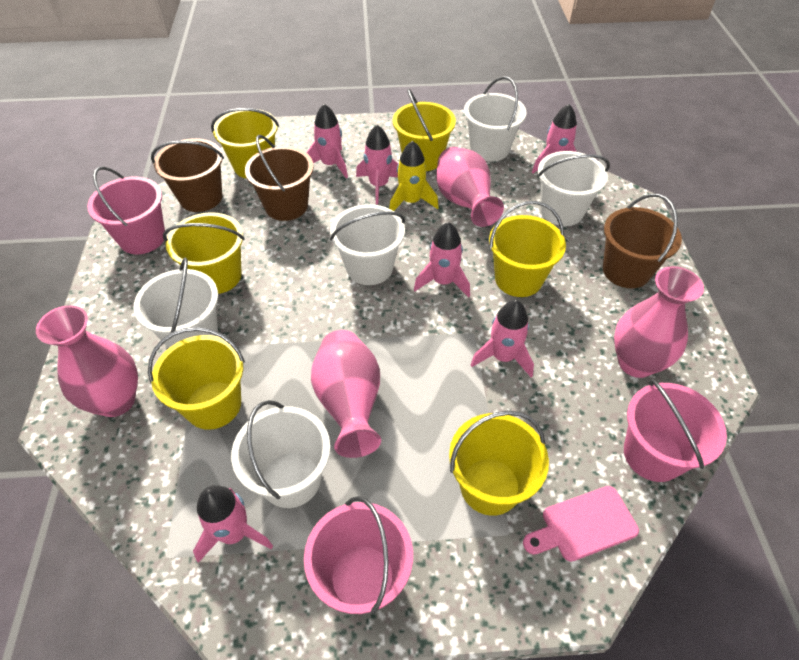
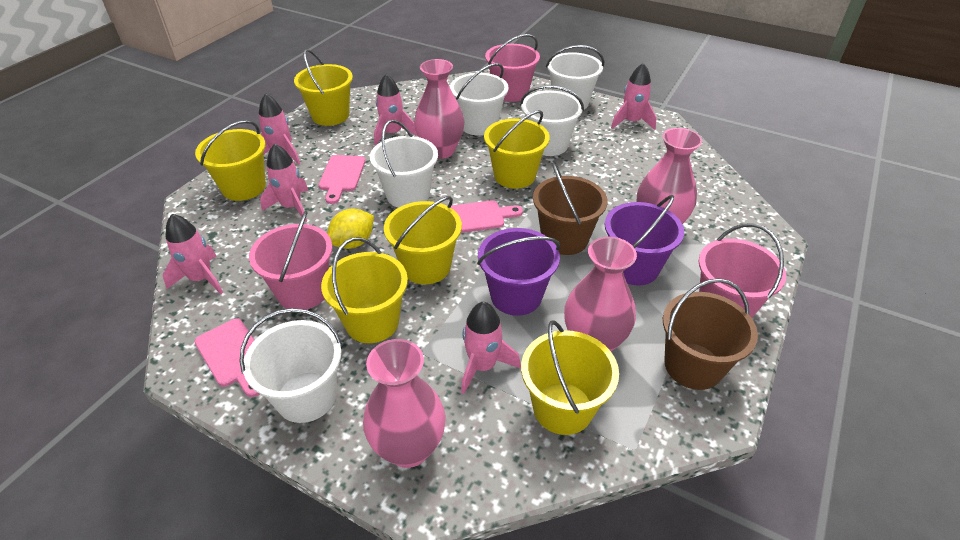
brown bucket: [151,138,224,212] [245,135,314,221] [603,194,682,288] = 3 -> [533,163,607,255] [663,278,758,390] = 2
pink cutting board: [523,486,639,562] = 1 -> [194,318,259,397] [319,155,365,204] [451,200,523,233] = 3
purple bucket: none = 0 -> [477,228,560,316] [605,195,684,285] = 2
yellow lemon: none = 0 -> [327,209,374,249] = 1
yellow rocket: [389,141,439,211] = 1 -> none = 0

